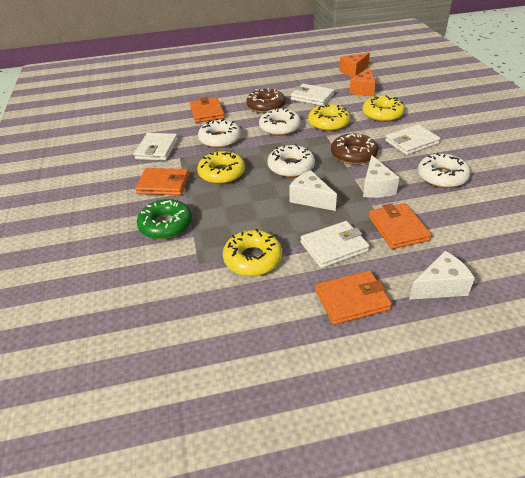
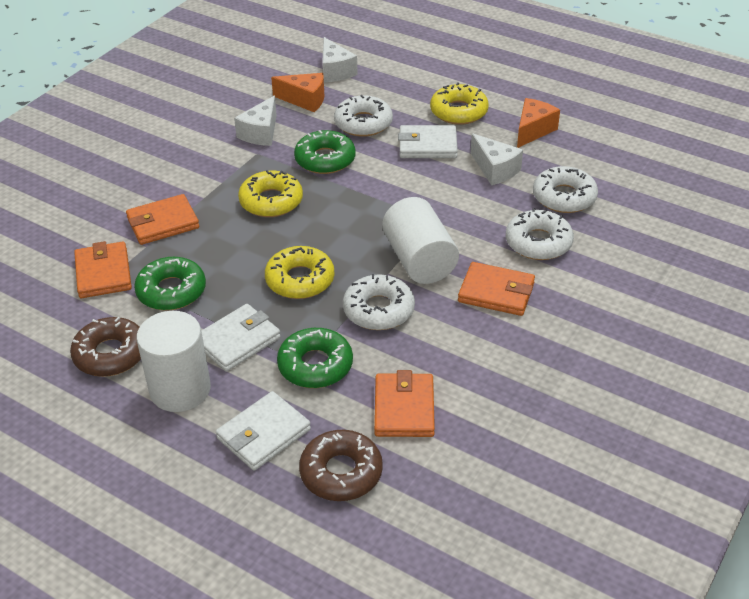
green donut: [137,199,192,239] = 1 -> [134,257,206,311] [277,328,353,388] [294,130,356,174] = 3
white cylinder: none = 0 -> [136,311,211,412] [382,197,459,284] = 2
white wallet: [134,133,178,161] [291,84,334,105] [300,221,369,268] [385,124,441,155] = 4 -> [201,304,281,372] [216,391,311,471] [398,125,458,158] = 3
yellow donut: [197,151,245,184] [223,229,282,276] [308,104,350,131] [362,95,405,122] = 4 -> [238,170,303,217] [265,246,334,299] [430,83,489,125] = 3

